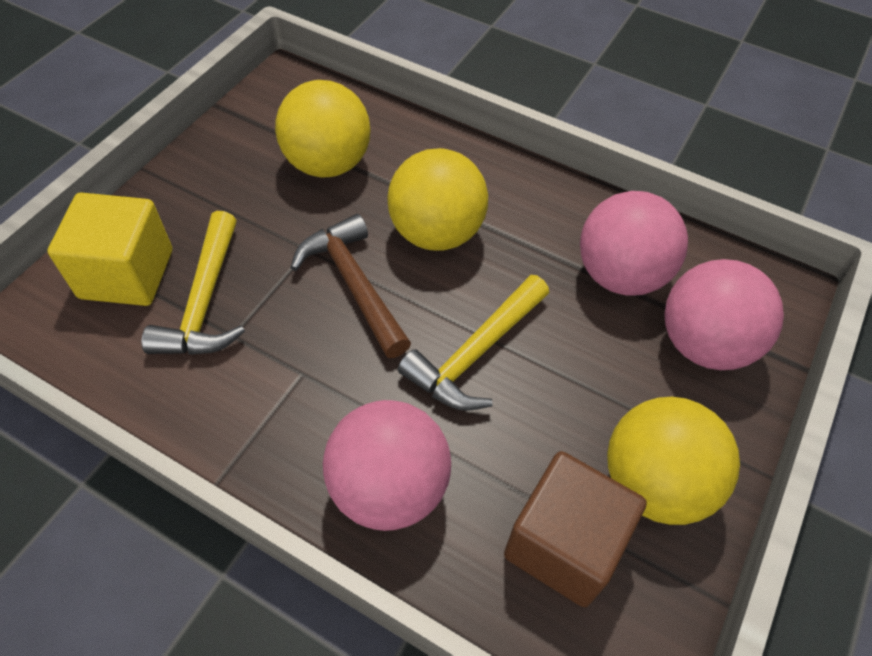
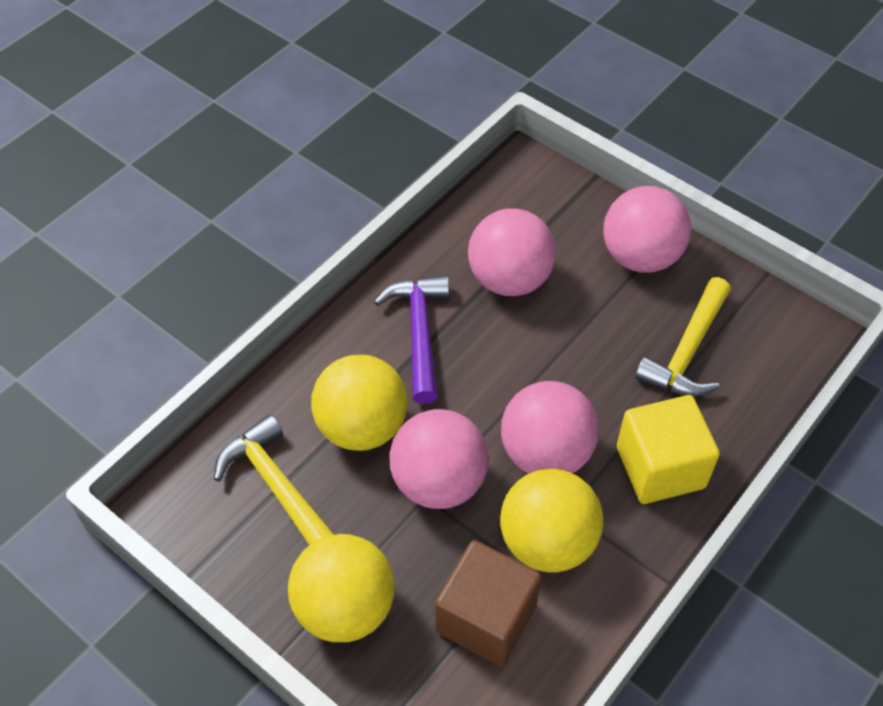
brown hammer: [290,214,411,358] = 1 -> none = 0
pink ball: [323,400,451,531] [580,191,688,296] [664,259,784,370] = 3 -> [389,409,489,509] [468,208,556,296] [501,381,599,474] [604,186,691,272] = 4
purple hammer: none = 0 -> [374,275,450,404] = 1

